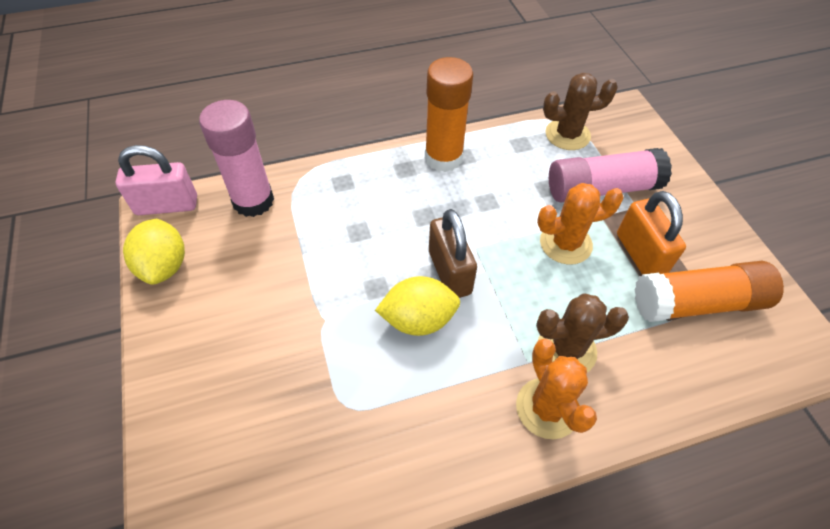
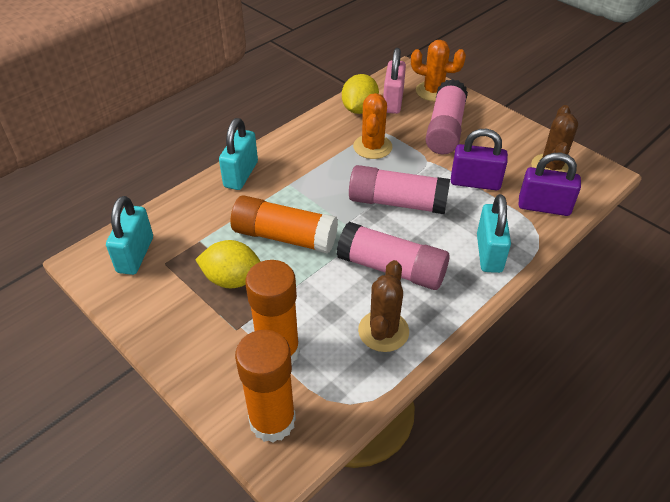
brown padlock: [429,209,477,298] = 1 -> none = 0
orange glue stick: [425,57,473,172] [635,261,784,322] = 2 -> [231,195,338,254] [235,330,296,443] [245,260,300,365] = 3
orange padlock: [617,191,686,275] = 1 -> none = 0
pink glue stick: [199,100,274,217] [549,148,672,202] = 2 -> [337,222,450,290] [349,165,450,214] [426,79,468,154] = 3
purple padlock: none = 0 -> [451,129,508,190] [519,153,581,216] = 2
turquoise padlock: none = 0 -> [106,196,153,275] [219,118,258,190] [477,194,511,273] = 3

